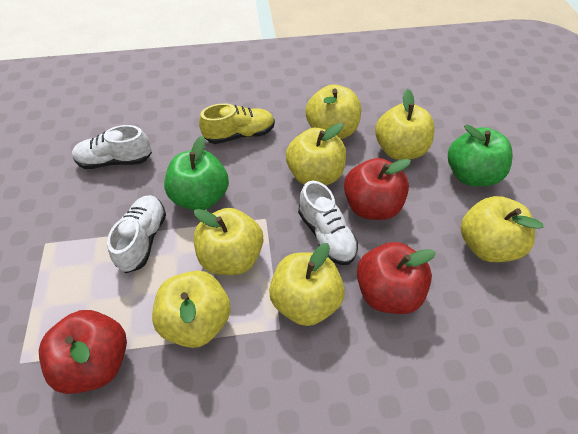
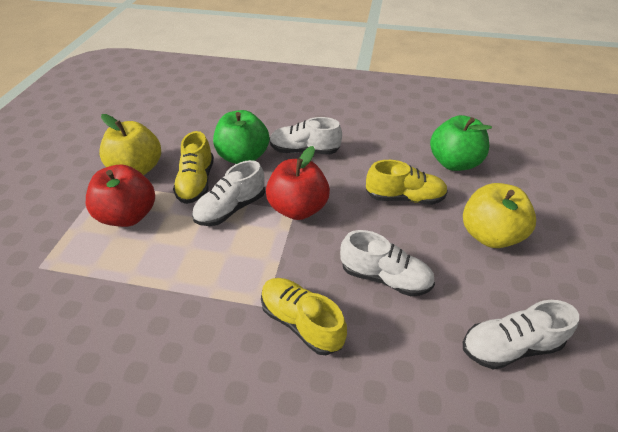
red apple: [39,310,127,394] [344,158,411,220] [357,242,436,314] = 3 -> [86,165,155,227] [266,146,330,220] = 2
white shoe: [72,125,152,169] [107,195,166,273] [298,181,358,265] = 3 -> [192,160,265,226] [270,117,342,154] [340,230,435,296] [463,300,579,369] = 4
yellow apple: [152,271,231,348] [194,208,263,275] [269,243,345,326] [286,123,346,185] [306,84,361,139] [375,89,435,160] [461,196,544,262] = 7 -> [99,114,161,175] [463,183,536,248] = 2
yellow shoe: [199,103,275,144] = 1 -> [173,131,214,204] [261,278,347,355] [366,160,448,205] = 3

